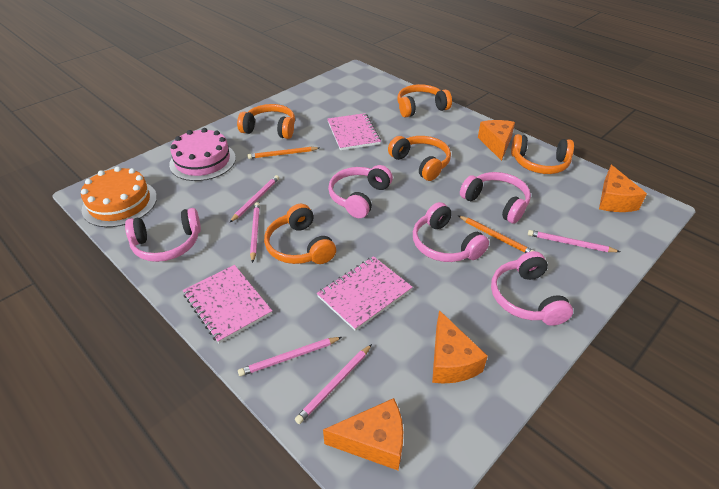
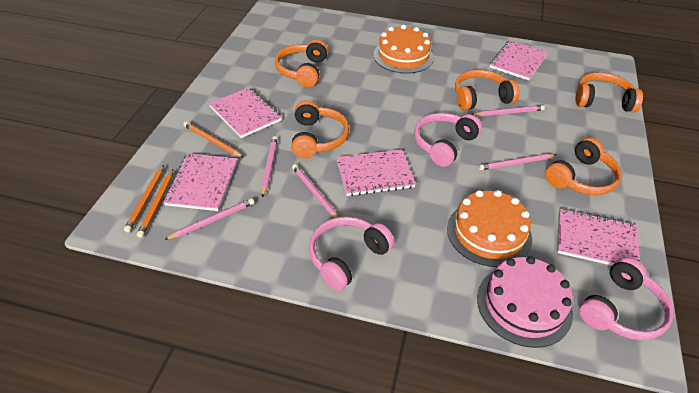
orange cake: [81,167,157,227] = 1 -> [373,25,434,73] [447,190,532,267] = 2
orange cheese: [323,398,403,470] [432,310,488,384] [478,120,515,161] [599,165,647,212] = 4 -> none = 0
orange pencil: [247,147,319,159] [458,215,534,253] = 2 -> [124,165,164,232] [137,169,173,238] [184,121,244,158] = 3
pink headphones: [125,208,201,262] [328,165,393,218] [413,202,489,262] [460,172,531,224] [491,251,573,326] = 5 -> [309,217,394,291] [414,113,482,167] [579,257,673,340] = 3
pink notebook: [183,265,272,343] [317,256,413,331] [327,113,381,150] = 3 -> [163,153,237,211] [209,87,282,138] [336,149,416,196] [490,40,548,81] [557,209,640,266] = 5

